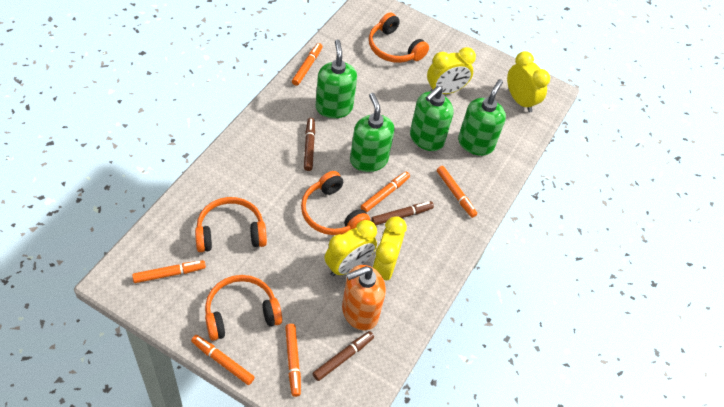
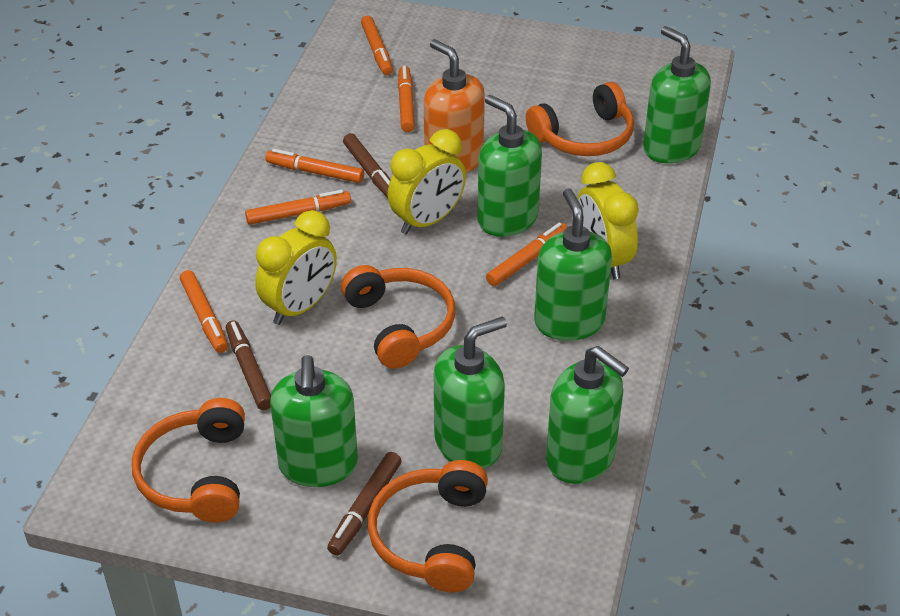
green soap dispenser: [316,39,357,118] [350,93,395,172] [410,86,453,151] [458,79,506,156] = 4 -> [270,355,358,487] [434,317,507,469] [477,95,542,237] [534,189,612,341] [546,346,629,484] [643,26,711,164] = 6
yellow clock: [325,220,377,276] [372,216,407,280] [427,47,476,94] [507,51,550,112] = 4 -> [255,210,337,325] [388,129,466,234] [577,162,639,279] = 3

